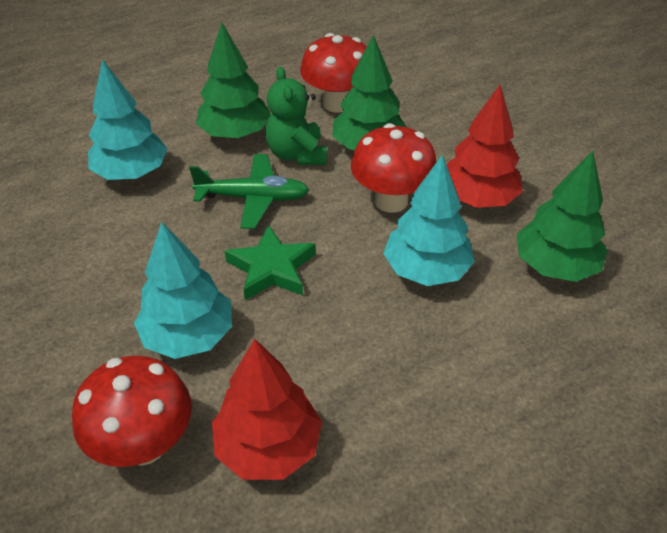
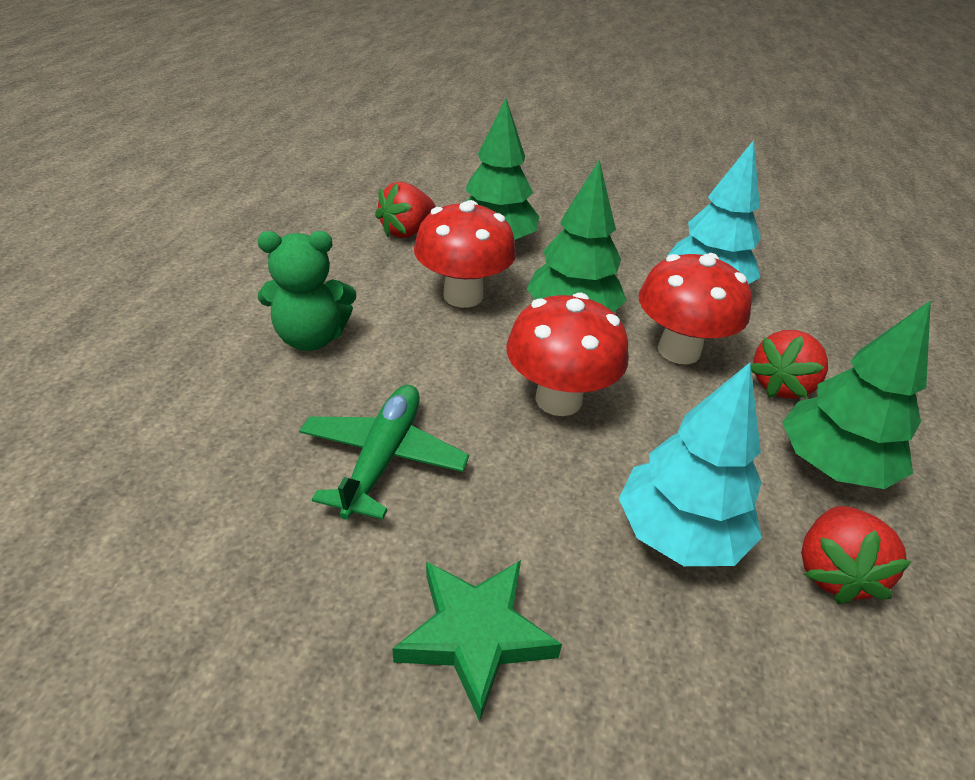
red strawberry: none = 0 -> [375,182,436,238] [751,330,828,399] [801,506,912,604] = 3
red tree: [212,339,322,480] [447,85,523,208] = 2 -> none = 0
turquoise tree: [88,59,168,180] [134,222,232,359] [383,155,475,286] = 3 -> [619,363,762,566] [667,140,761,284] = 2

